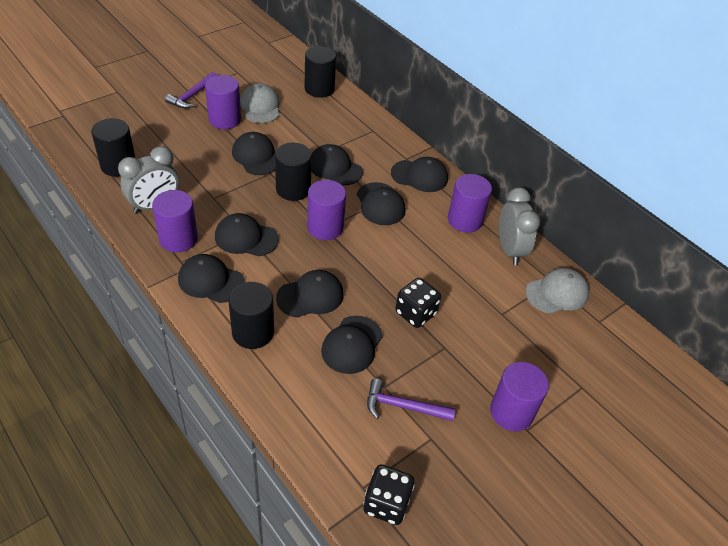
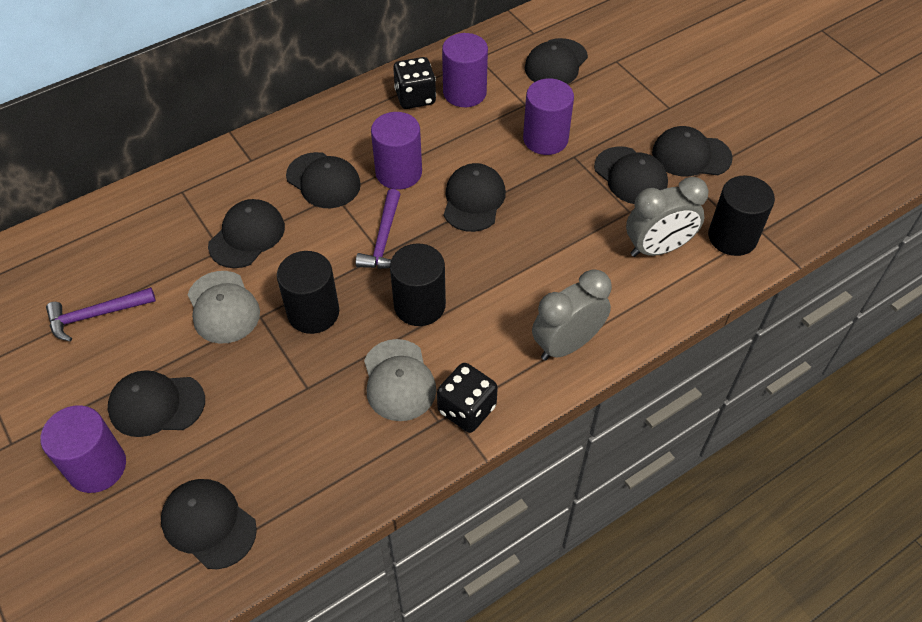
black cylinder: [91,118,135,177] [228,282,274,349] [275,143,312,201] [305,46,336,98] = 4 -> [277,251,339,334] [390,243,446,326] [708,175,775,256] = 3
purple cylinder: [152,190,198,252] [205,75,241,129] [307,180,346,240] [448,174,492,233] [490,362,549,431] = 5 -> [40,405,126,493] [371,112,422,190] [442,33,488,107] [523,78,574,155] = 4

